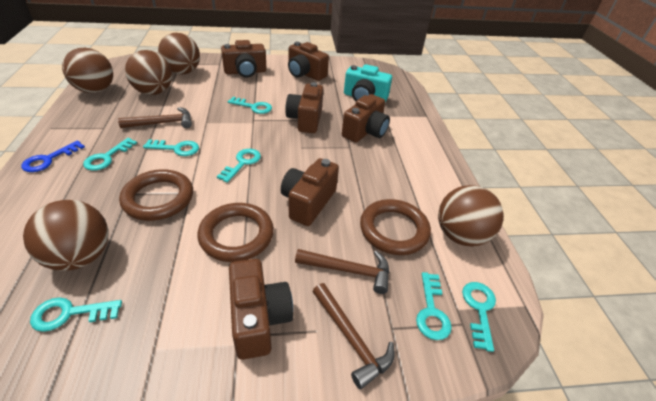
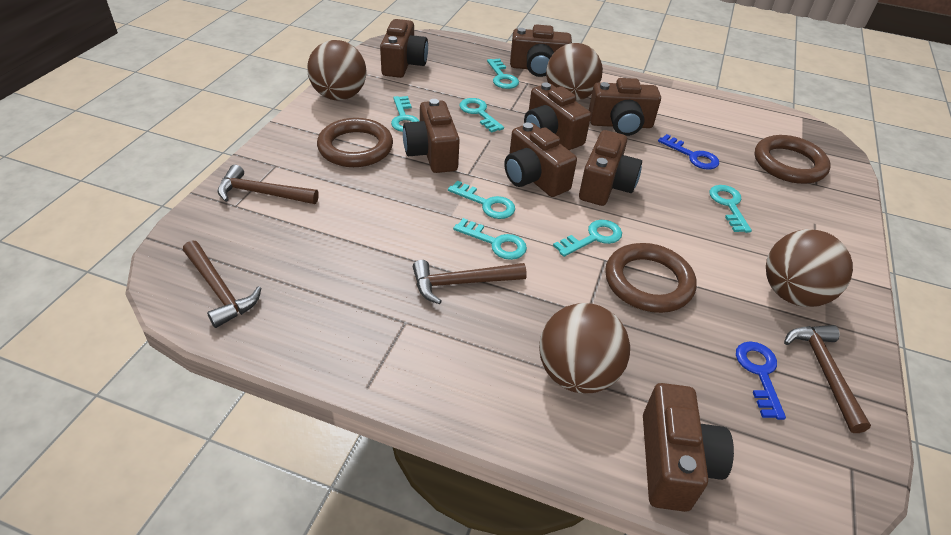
blue key: [21,141,85,172] = 1 -> [658,134,719,170] [736,341,786,420] = 2
brown ball: [23,200,108,271] [62,48,113,93] [125,50,172,95] [158,33,200,75] [438,185,504,247] = 5 -> [307,40,366,100] [539,303,630,393] [546,43,603,101] [766,229,853,307] = 4
brown camera: [221,40,266,78] [229,259,293,360] [281,158,339,226] [286,82,323,133] [288,42,329,81] [342,94,390,143] = 6 -> [380,19,428,78] [403,99,460,173] [504,122,577,197] [510,24,572,77] [524,82,591,150] [579,130,642,206] [589,78,661,136] [643,383,734,512] = 8
brown hammer: [118,107,192,128] [295,249,389,294] [312,283,395,389] = 3 -> [183,240,262,328] [218,165,319,204] [413,260,527,304] [784,325,871,433] = 4
turquoise camera: [344,64,392,102] = 1 -> none = 0

